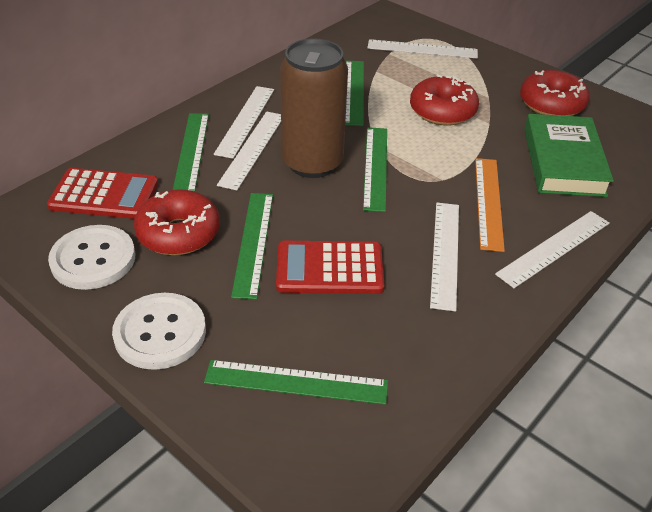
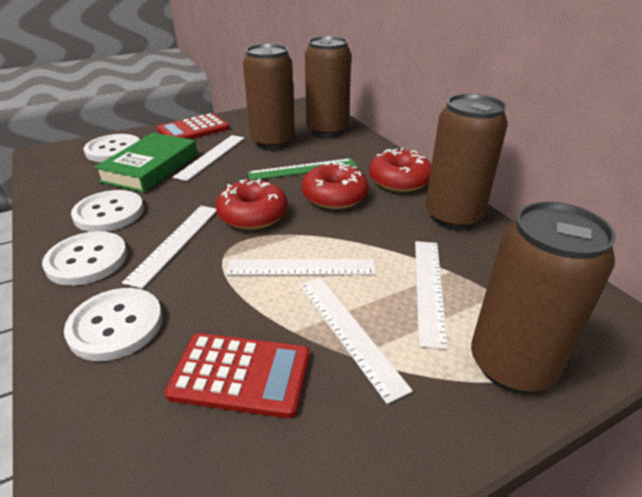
brown can: [280,38,348,178] = 1 -> [243,44,295,150] [305,36,351,137] [425,94,508,229] [471,202,616,393] = 4
green ruler: [173,113,209,192] [204,360,388,405] [231,193,273,299] [345,61,364,126] [363,127,387,212] = 5 -> [247,158,357,180] = 1
orange ruler: [475,158,505,252] = 1 -> none = 0
white button: [48,225,135,290] [112,293,206,370] = 2 -> [42,231,127,286] [64,288,162,361] [71,190,144,232] [84,134,140,162] = 4

